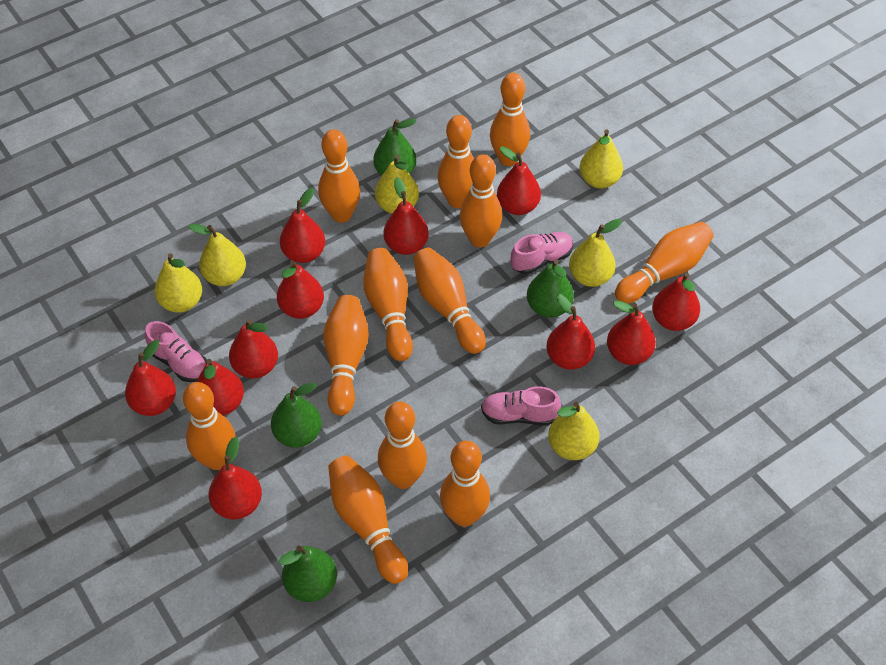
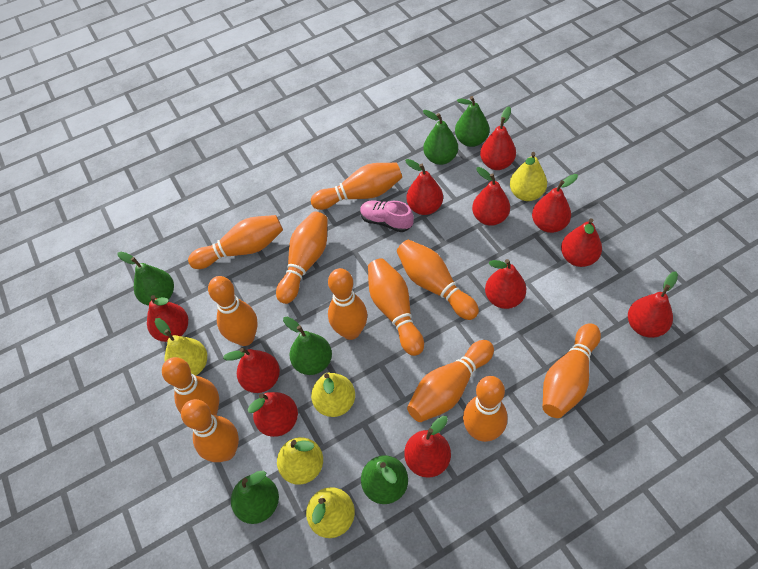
green pear: [271,382,322,448] [279,545,337,602] [373,119,416,175] [527,259,574,318] = 4 -> [117,252,174,306] [231,471,279,524] [283,317,332,375] [361,455,408,504] [423,110,458,165] [455,96,490,147] = 6
pink shoe: [145,321,207,382] [481,386,561,425] [511,232,573,274] = 3 -> [360,200,414,232] = 1
yellow pear: [155,253,202,313] [188,224,246,286] [375,155,419,214] [548,402,600,460] [569,219,622,287] [580,130,623,189] = 6 -> [155,318,207,375] [277,437,323,485] [306,487,355,538] [311,373,355,417] [510,152,547,201] = 5

